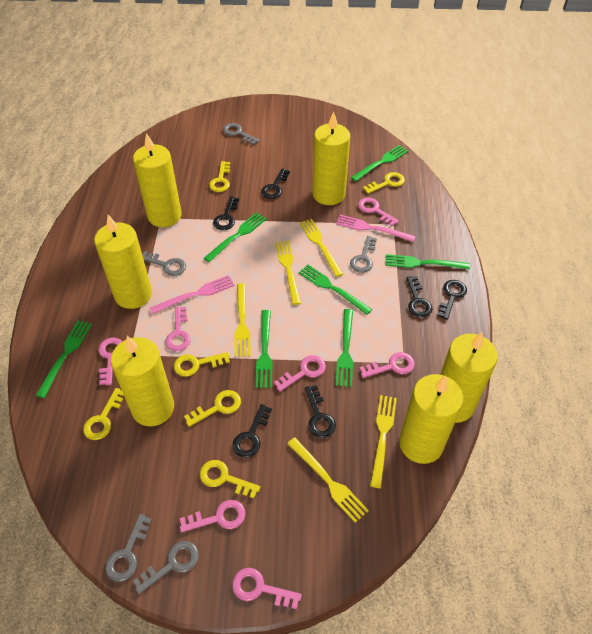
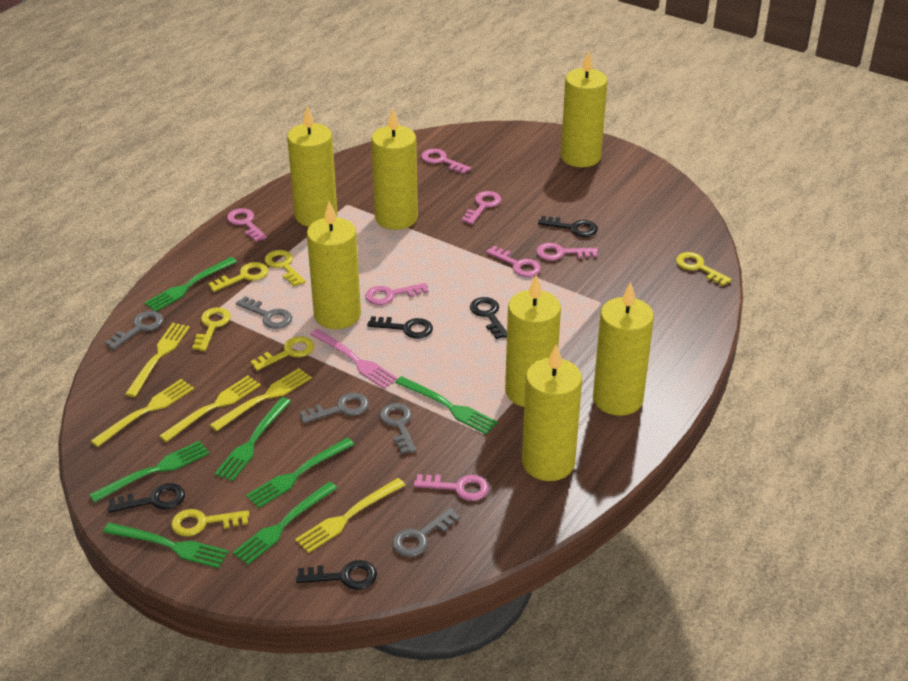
black key: [213,196,239,230] [233,404,272,458] [261,168,290,199] [305,385,336,438] [406,276,432,317] [437,280,467,320] = 6 -> [108,483,185,513] [296,560,377,590] [367,316,433,339] [470,297,507,339] [538,216,598,237] = 5
pink fork: [150,275,235,314] [336,214,416,242] = 2 -> [310,329,398,389] = 1
yellow candle: [94,215,152,309] [111,336,174,426] [133,133,182,227] [312,111,350,205] [399,374,463,464] [440,332,498,423] = 6 -> [287,106,338,227] [307,201,361,329] [371,108,418,230] [505,275,561,407] [522,345,582,481] [561,50,608,167] [593,282,654,416] = 7

